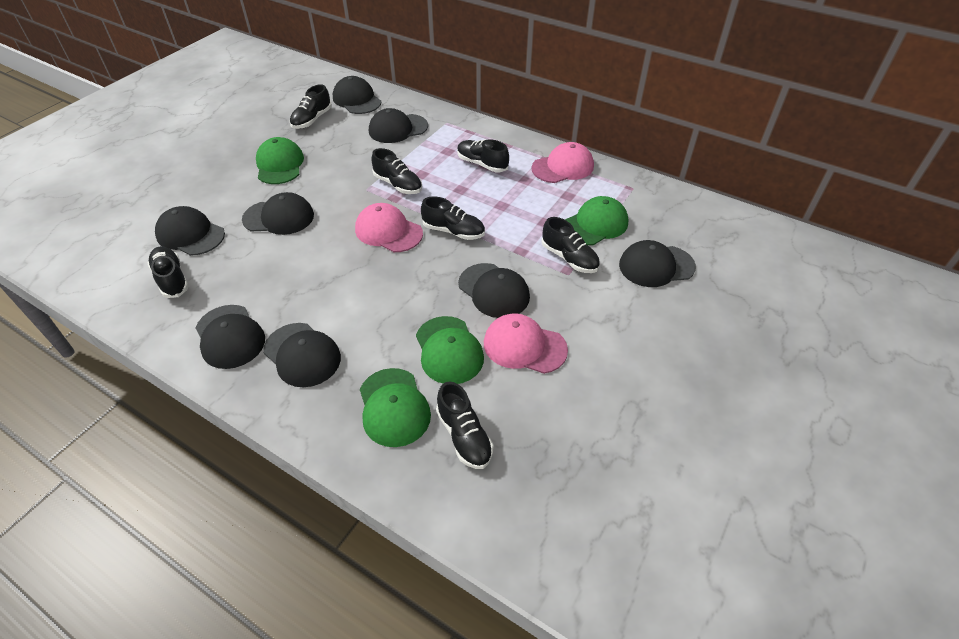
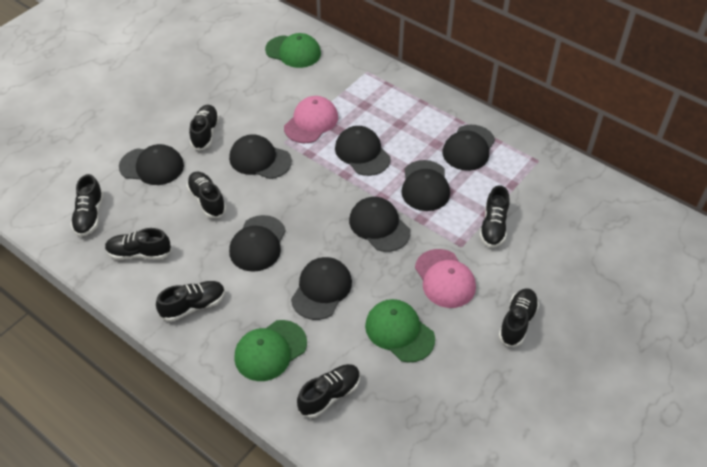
black shoe: [147,246,189,298] [290,84,332,129] [371,148,422,194] [421,196,485,240] [436,382,493,469] [457,139,509,172] [542,217,600,273] = 7 -> [71,174,104,237] [105,228,172,260] [156,281,225,322] [187,171,226,218] [189,105,219,151] [297,364,360,418] [479,185,510,248] [499,288,539,347] = 8
green cap: [256,137,304,184] [360,368,431,447] [416,316,484,384] [565,196,628,245] = 4 -> [234,320,307,381] [265,33,321,68] [365,299,435,362] = 3
pink cap: [355,203,423,252] [484,313,568,374] [532,142,594,183] = 3 -> [284,96,338,143] [415,249,476,308] = 2

